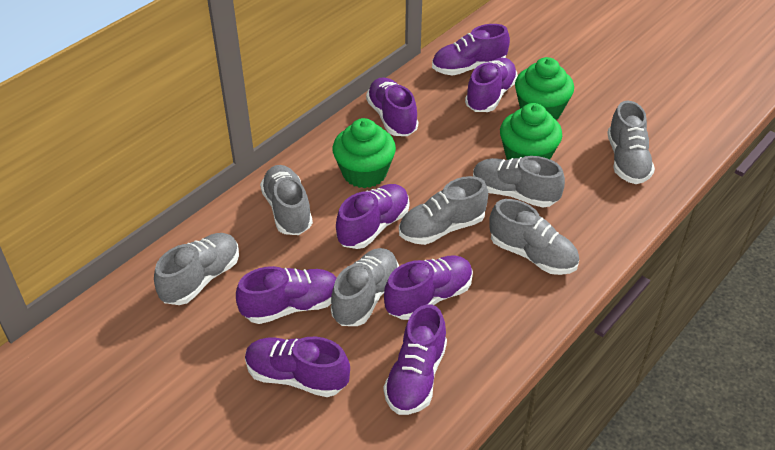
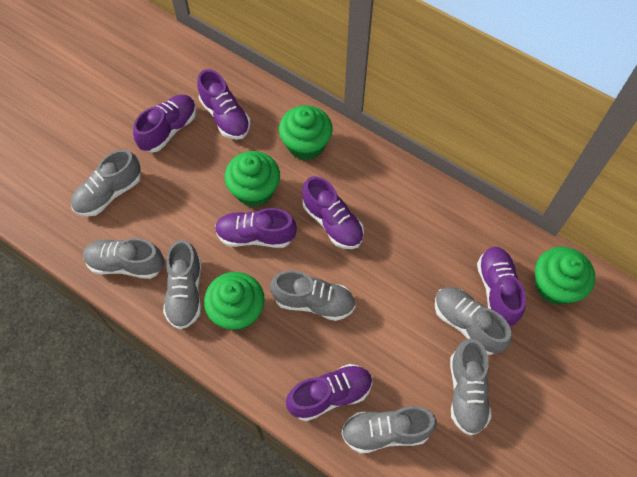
green cupcake: [333,118,396,188] [500,103,562,160] [515,57,574,120] = 3 -> [204,272,265,331] [225,151,280,207] [279,105,333,160] [535,247,595,305] = 4
purple shoe: [236,266,337,324] [245,337,350,397] [336,184,409,249] [366,77,418,136] [384,255,473,320] [384,304,447,415] [432,24,510,75] [465,58,518,112] = 8 -> [133,95,196,152] [197,69,251,140] [215,208,297,248] [286,364,372,421] [302,176,364,249] [477,247,526,326] = 6

